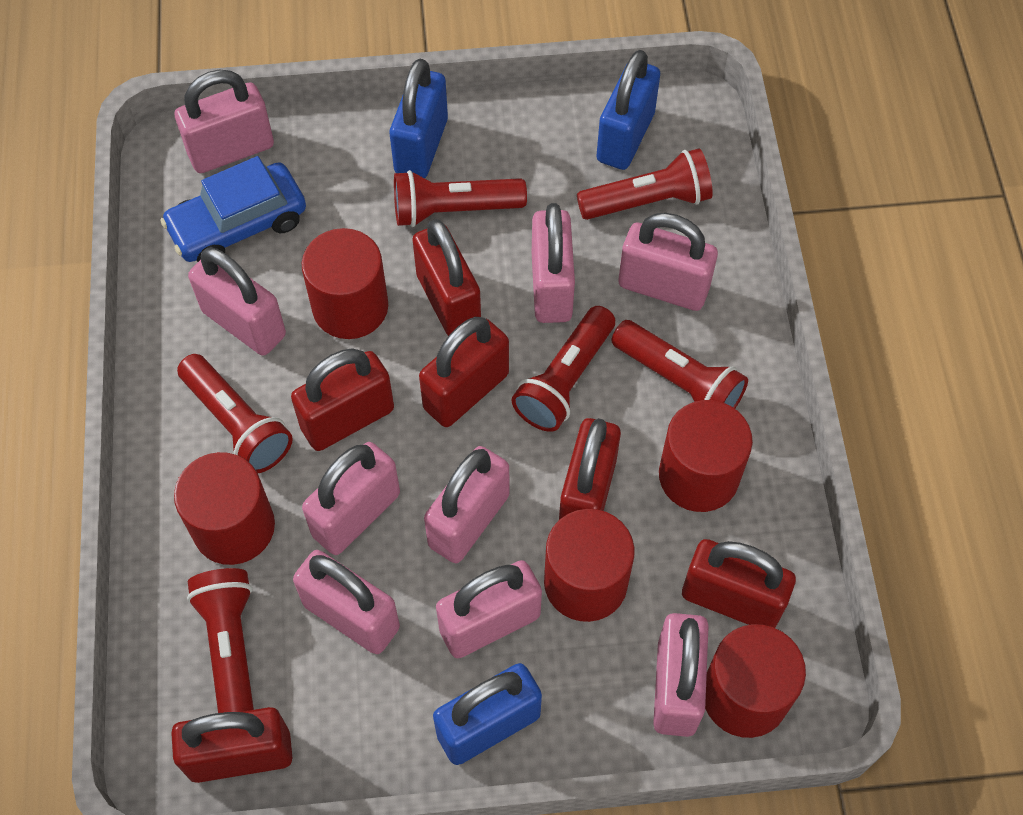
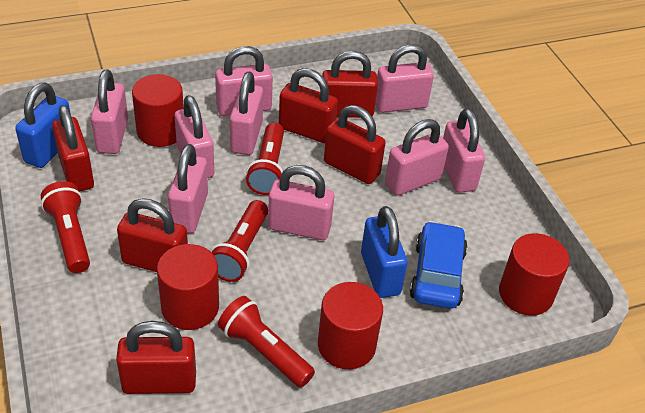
blue padlock: [390,59,448,178] [433,663,542,765] [596,50,660,170] = 3 -> [15,83,71,168] [361,206,408,298] = 2
red cylinder: [174,452,275,565] [302,228,388,339] [544,509,634,622] [659,400,753,512] [705,624,806,738] = 5 -> [132,74,184,147] [157,244,219,330] [318,282,383,369] [499,233,570,316] = 4
red flashlight: [177,354,293,473] [187,568,254,713] [394,170,527,227] [511,306,615,432] [577,148,713,220] [611,320,748,409] = 6 -> [41,181,90,273] [210,200,268,282] [218,296,315,387] [246,123,284,195] = 4

